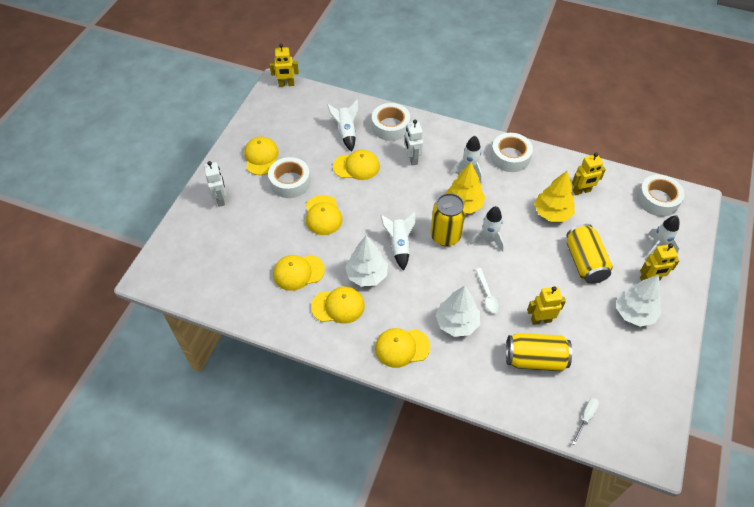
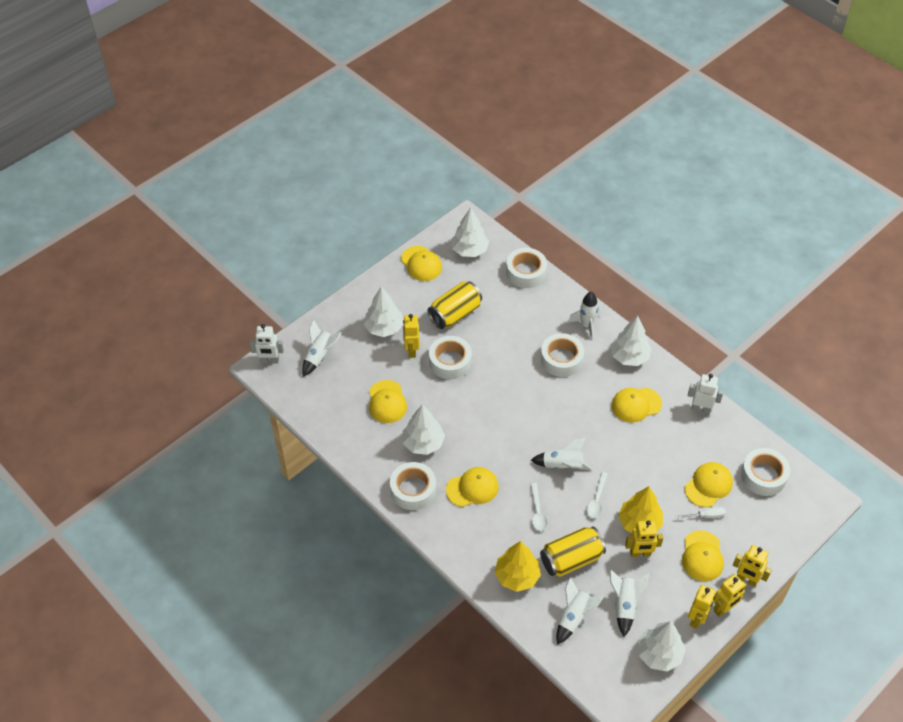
white spoon: [475,268,500,313] = 1 -> [530,483,547,531] [587,472,607,518] = 2
white tape: [268,157,311,198] [372,103,410,141] [491,133,533,172] [637,174,685,217] = 4 -> [390,462,436,510] [429,336,472,379] [506,248,547,288] [540,333,584,377] [741,448,790,496] = 5
white tree: [345,235,388,287] [435,286,480,337] [616,275,662,327] = 3 -> [364,287,403,337] [402,404,445,455] [451,207,489,257] [610,316,652,366] [637,621,686,671] = 5
yellow can: [430,193,466,246] [506,333,572,372] [566,224,613,284] = 3 -> [428,281,482,329] [540,526,606,577] = 2
yellow robot: [269,44,299,87] [527,286,566,325] [572,153,606,195] [640,243,679,281] = 4 -> [403,314,420,358] [625,521,663,557] [688,585,716,629] [713,574,747,617] [733,545,772,587] = 5

